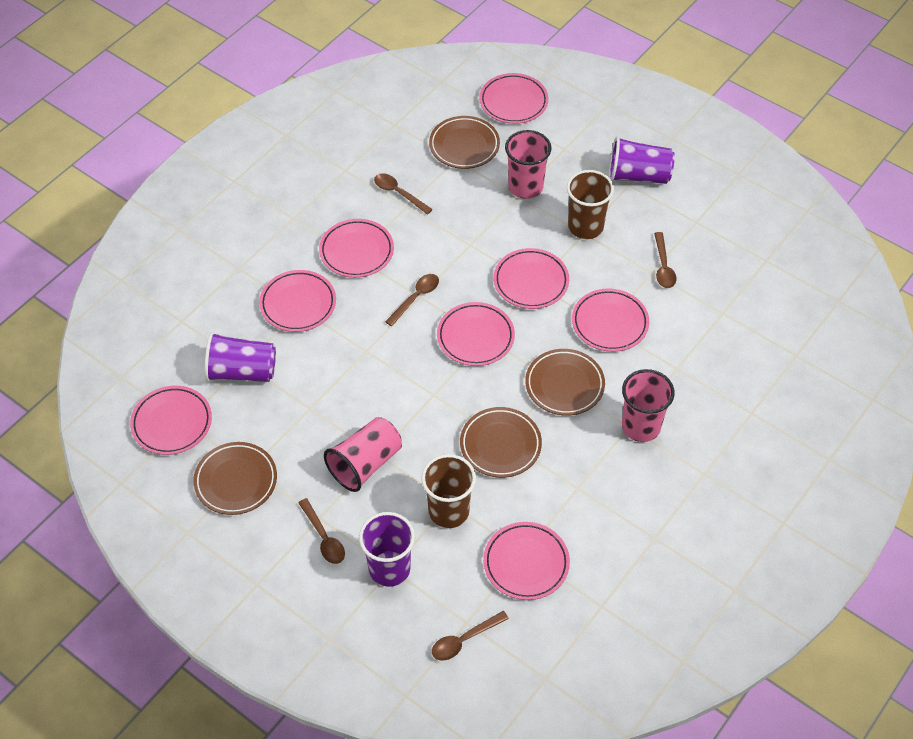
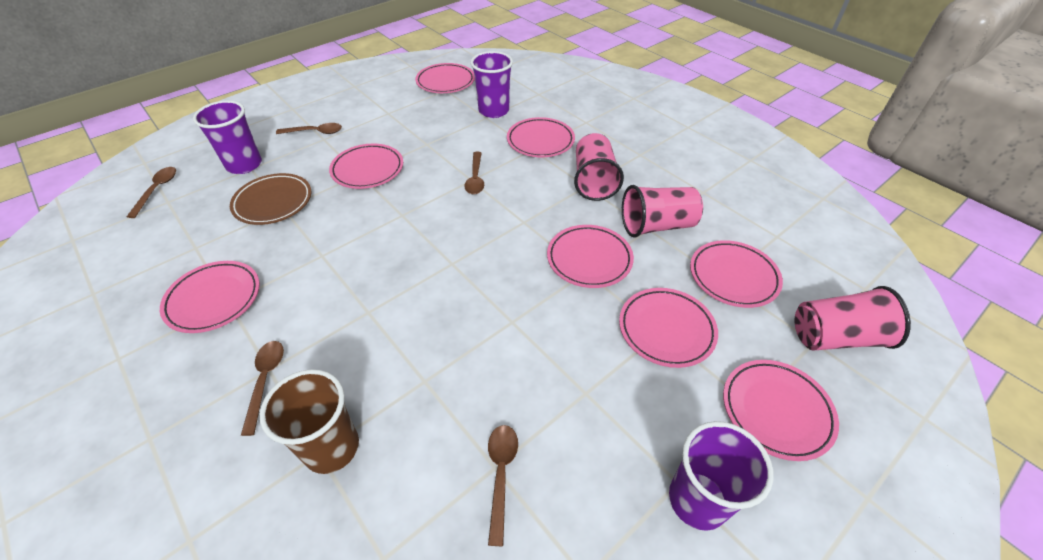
brown cup: [421,454,476,528] [567,170,614,239] = 2 -> [260,369,359,474] = 1
brown plate: [193,442,277,515] [429,116,500,169] [460,407,542,478] [525,349,605,416] = 4 -> [230,173,311,225] = 1

